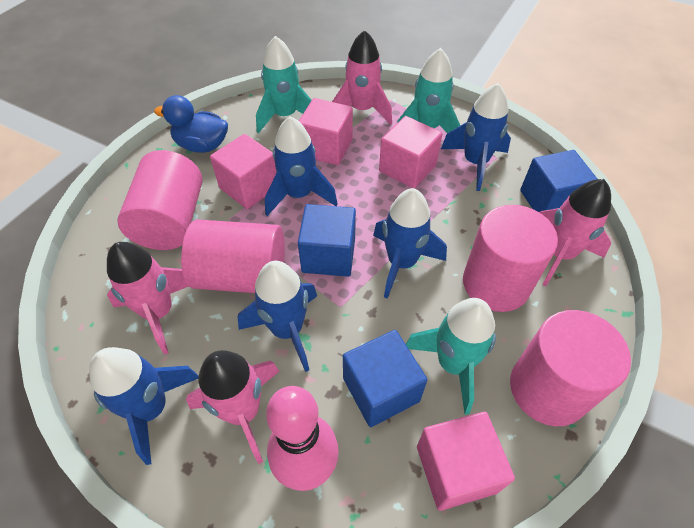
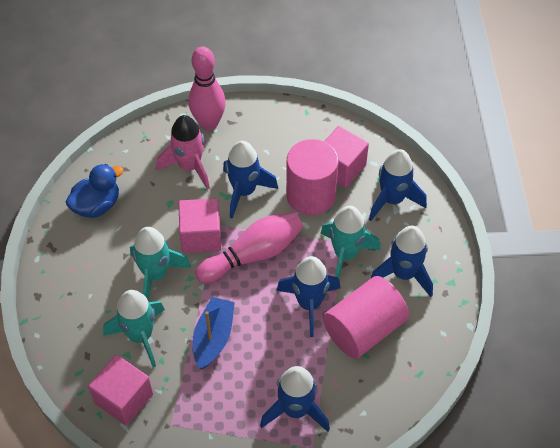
blue boat: none = 0 -> [193,297,235,369] = 1
blue cube: [298,204,356,277] [343,330,427,427] [520,150,597,212] = 3 -> none = 0
pink bowling pin: [266,386,339,491] = 1 -> [188,46,226,131] [195,211,303,283] = 2
pink cube: [210,134,277,209] [299,98,353,165] [379,116,442,189] [417,412,515,511] = 4 -> [88,354,153,426] [179,198,221,253] [324,126,369,188] = 3
pink cylinder: [117,150,203,250] [181,219,285,293] [463,205,558,312] [510,310,631,426] = 4 -> [286,139,339,216] [323,276,409,359] = 2
pink rocket: [107,242,189,355] [186,350,280,464] [332,30,392,125] [539,179,611,287] = 4 -> [156,115,210,190] = 1

